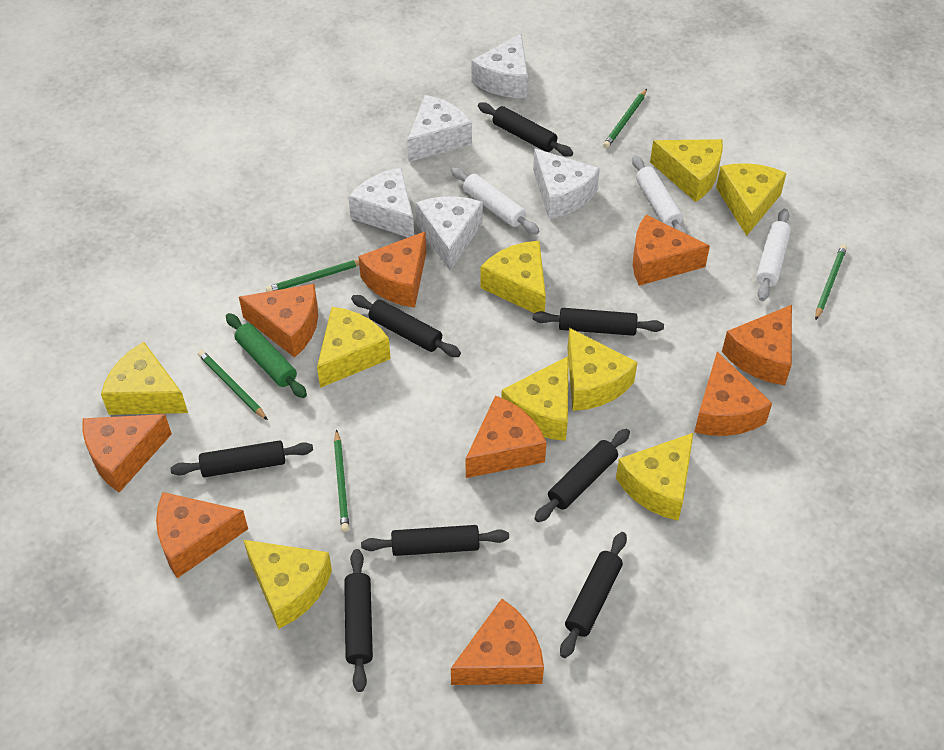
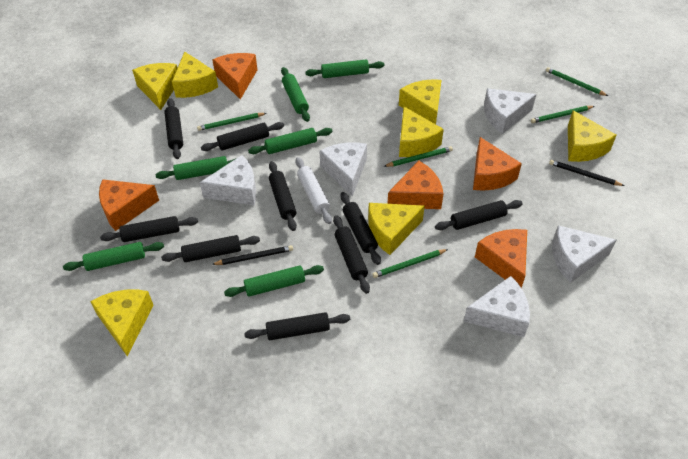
black pencil: none = 0 -> [211,245,293,265] [549,160,624,186] = 2
black rolling pin: [170,440,313,477] [344,549,373,692] [351,295,461,357] [361,525,509,556] [478,102,573,157] [532,308,664,336] [534,429,630,522] [560,532,627,658] = 8 -> [100,216,198,242] [161,235,260,262] [164,98,183,159] [201,122,284,151] [244,312,350,340] [269,161,297,231] [333,215,370,294] [340,192,381,265] [435,200,523,230] = 9
green rolling pin: [226,313,307,398] = 1 -> [63,242,164,271] [155,156,235,180] [224,265,324,297] [248,128,333,154] [281,67,310,122] [305,59,384,78] = 6
orange cheese: [82,414,172,493] [156,492,248,578] [239,284,318,358] [358,231,426,308] [451,599,544,685] [466,396,546,478] [633,215,710,286] [694,352,772,436] [722,305,792,385] = 9 -> [99,179,159,231] [212,53,257,99] [387,161,443,209] [473,137,522,191] [475,229,527,288] = 5
white rolling pin: [451,167,539,234] [632,155,688,235] [756,208,791,301] = 3 -> [295,157,332,224] = 1
yellow cheese: [101,342,188,415] [243,540,332,629] [317,307,391,388] [480,241,546,313] [501,356,569,441] [567,328,637,411] [616,433,693,521] [650,139,723,202] [716,163,787,236] = 9 -> [90,289,154,356] [132,63,177,110] [172,51,218,98] [368,203,425,255] [399,79,441,124] [399,106,444,157] [568,110,617,162] = 7

